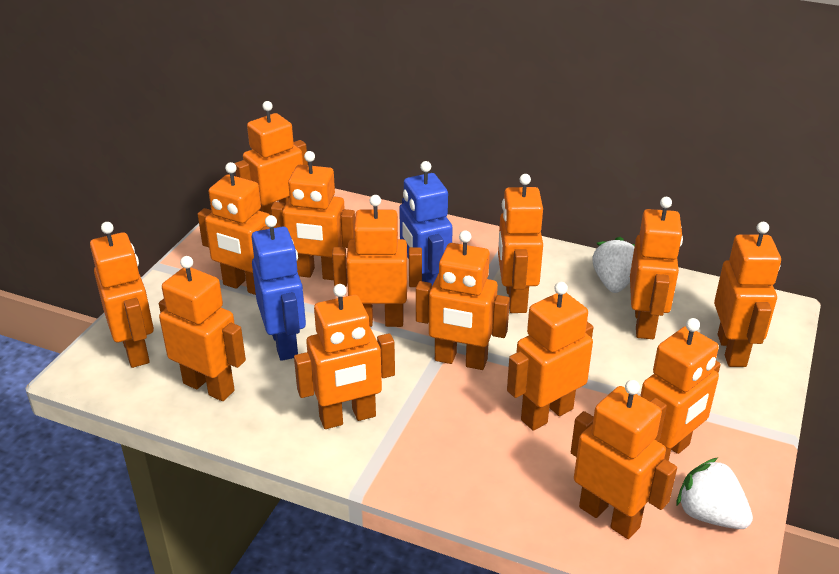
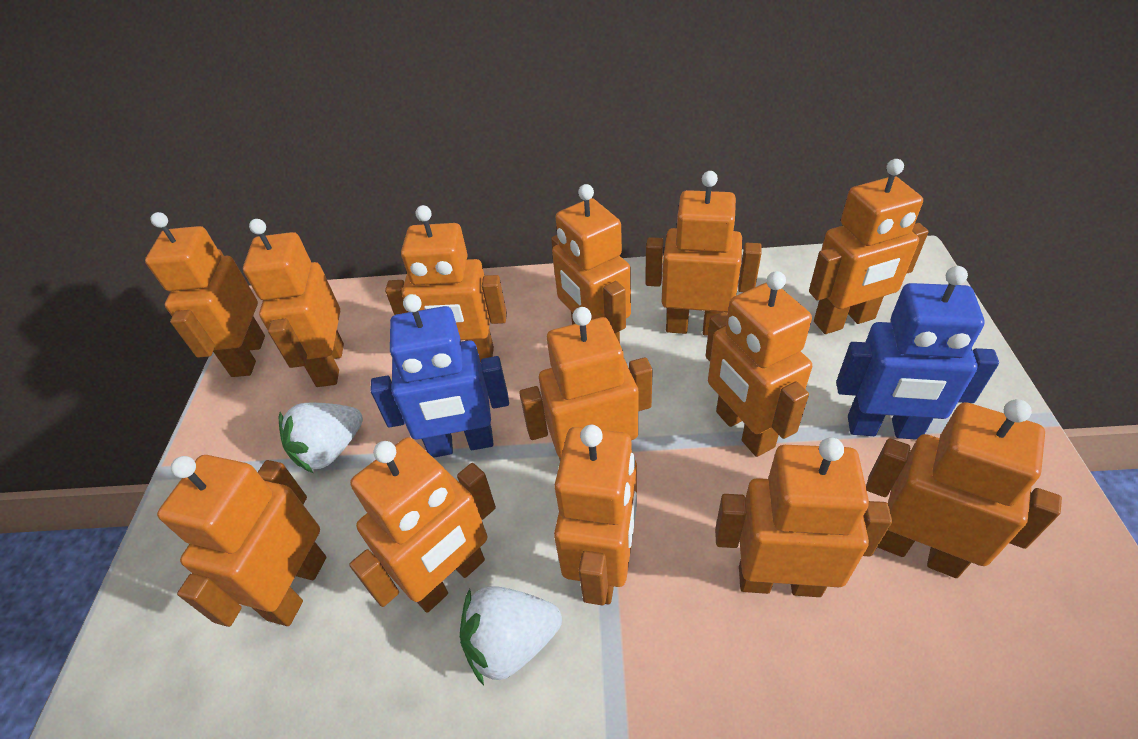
orange robot: [90,222,154,368] [159,256,246,401] [197,162,270,295] [235,101,308,215] [271,151,355,280] [294,284,395,429] [332,195,422,327] [416,230,510,370] [498,174,543,313] [507,282,593,431] [571,380,677,539] [630,197,683,339] [641,318,721,461] [714,222,781,367] = 14 -> [145,212,265,377] [157,455,326,627] [243,219,344,387] [349,437,496,613] [385,205,507,362] [519,307,653,460] [551,184,631,343] [554,425,637,605] [645,171,762,336] [706,271,812,457] [715,437,892,597] [809,159,929,334] [866,399,1062,578] = 13

